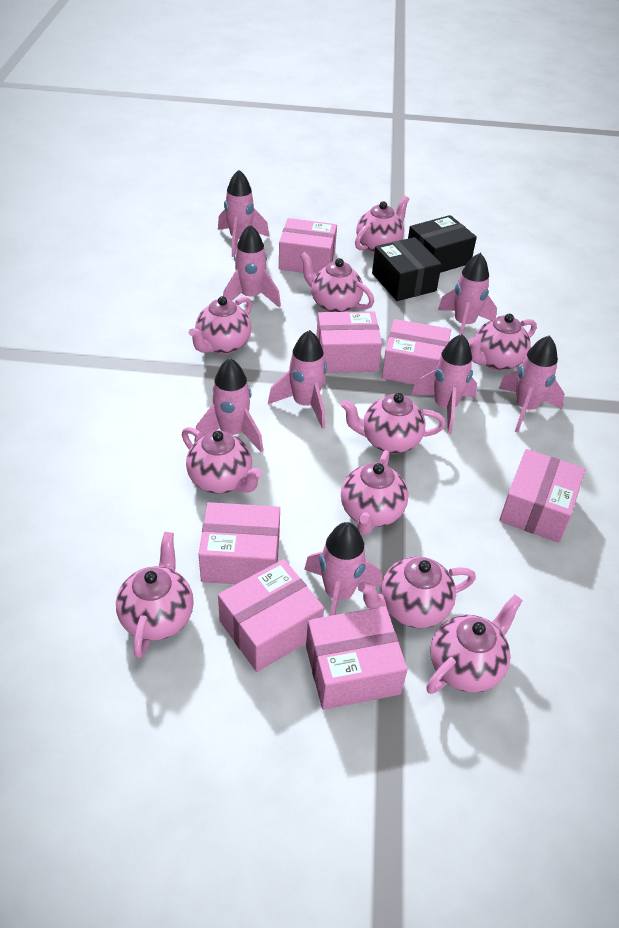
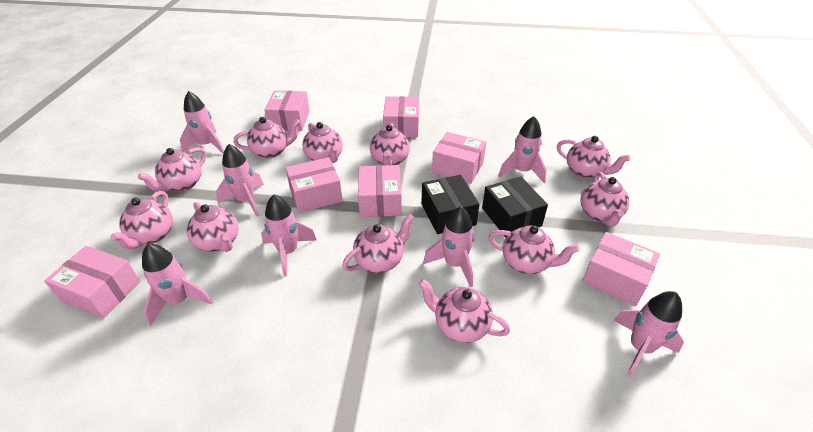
pink rocket: [194,358,263,452] [218,170,269,257] [223,224,281,308] [268,330,327,429] [304,522,382,616] [411,334,477,434] [438,253,497,335] [498,335,564,433] = 8 -> [142,244,213,326] [180,91,224,153] [216,144,264,216] [261,194,317,276] [423,207,475,288] [499,116,547,183] [614,291,684,377] = 7
pink teapot: [116,532,194,658] [182,427,263,494] [189,296,252,354] [300,252,374,312] [341,393,446,453] [341,450,409,535] [355,196,409,253] [358,556,476,628] [426,595,523,694] [468,314,537,371] = 10 -> [110,191,173,249] [138,147,207,192] [187,202,239,252] [233,117,300,158] [302,122,343,163] [342,213,414,273] [370,123,410,165] [418,279,510,343] [488,225,580,274] [557,136,631,178] [580,172,630,226] = 11

